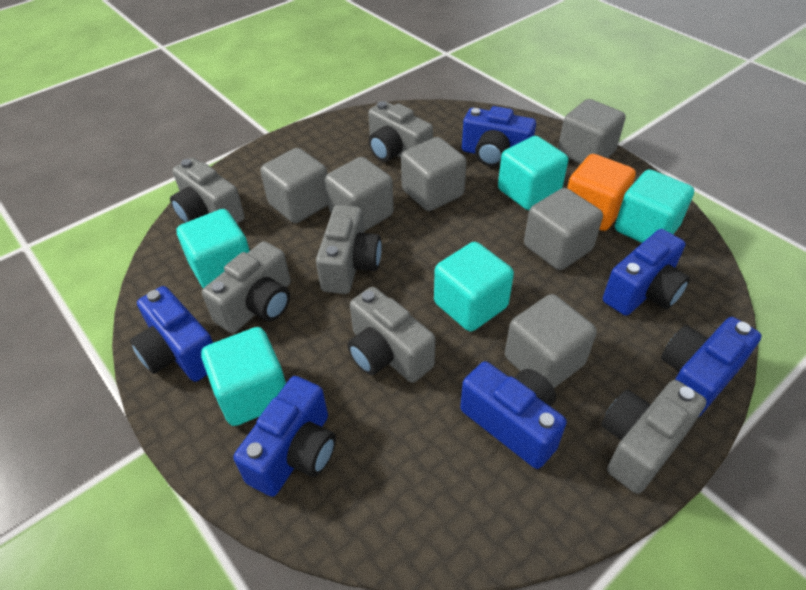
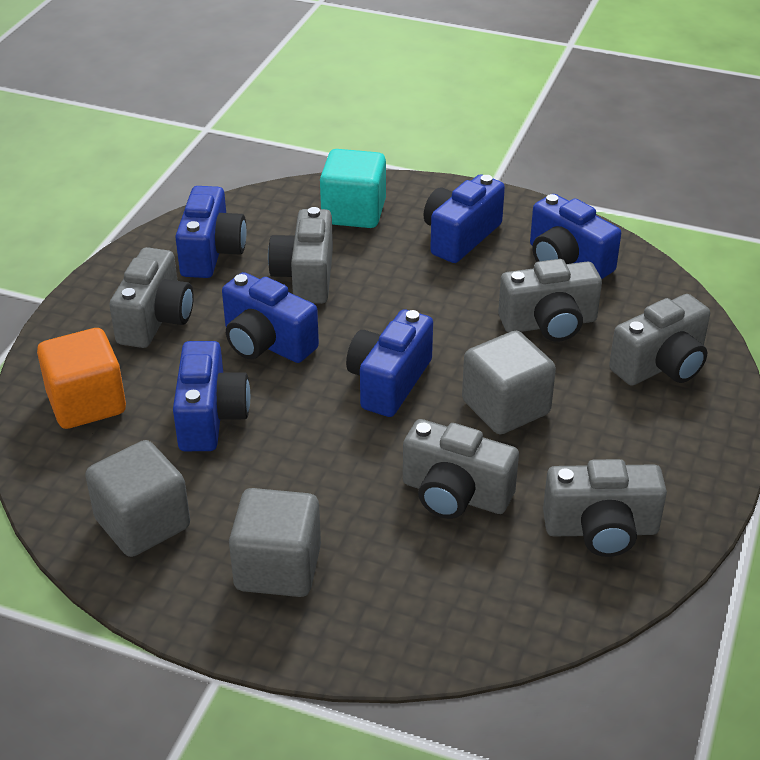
grey cube: [260,148,328,223] [325,157,394,231] [401,137,466,211] [505,294,597,388] [524,188,603,270] [558,99,626,164] = 6 -> [85,440,190,557] [229,488,321,597] [462,331,556,434] = 3
turquoise cube: [177,209,250,288] [201,327,286,426] [434,242,514,332] [498,136,568,210] [615,169,694,243] = 5 -> [320,149,386,228] = 1

